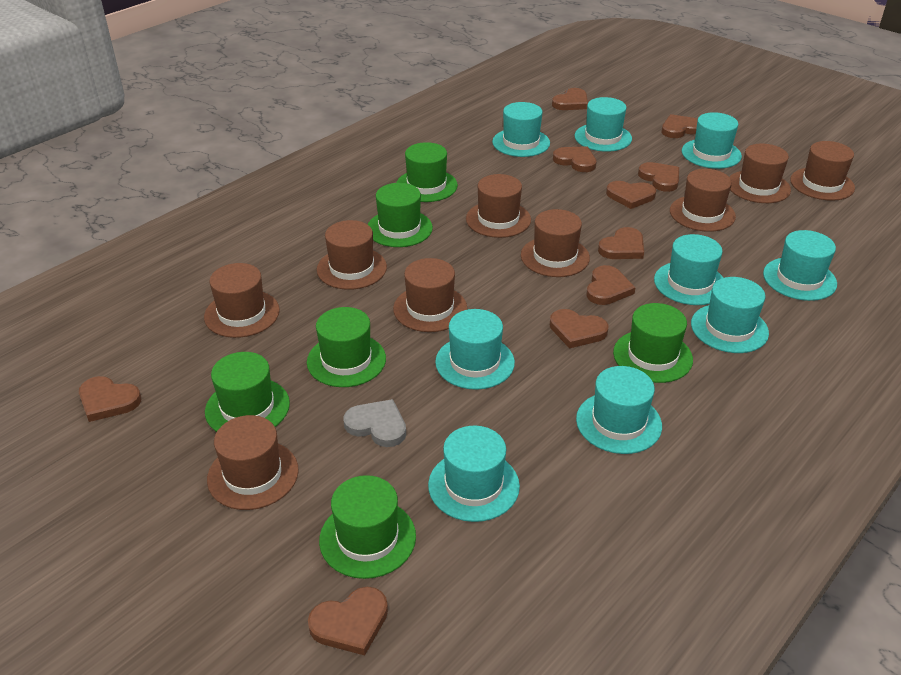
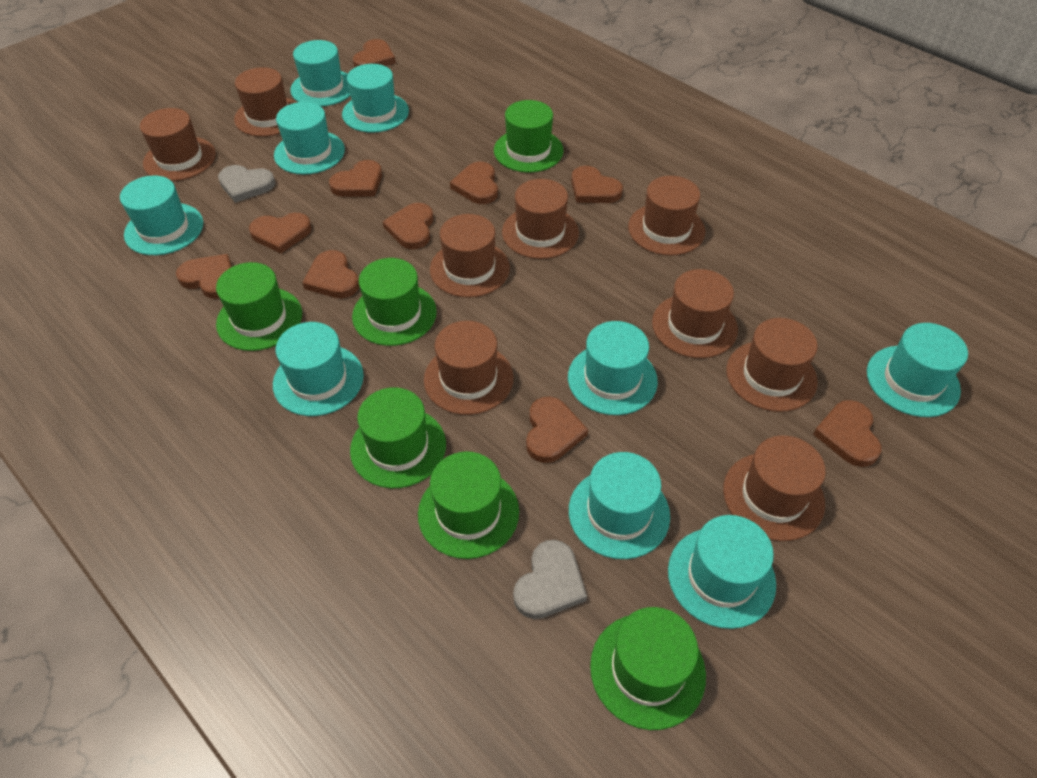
grey heart: [344,399,406,447] = 1 -> [218,165,275,203] [513,540,587,619] = 2

